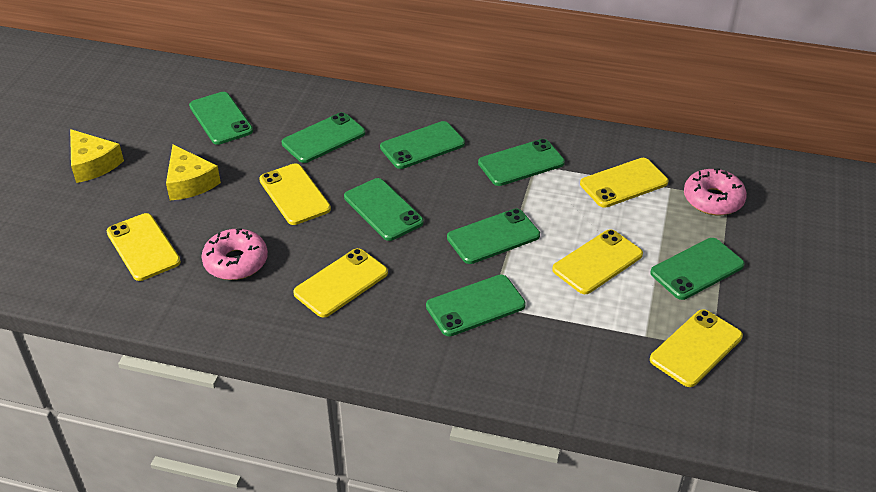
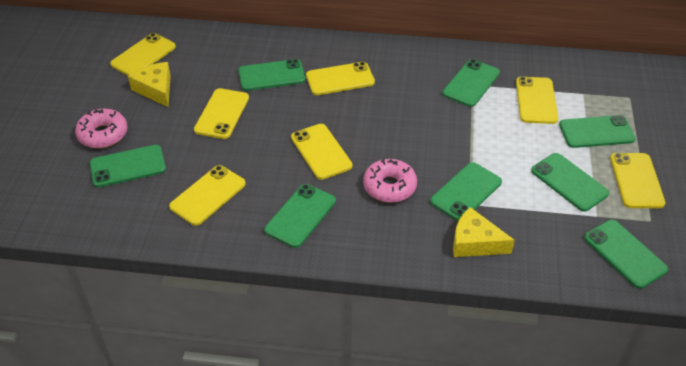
yellow phone: [107,213,181,281] [259,163,331,225] [293,248,388,318] [552,229,643,294] [580,158,668,208] [650,309,743,387] = 6 -> [110,33,176,76] [169,165,246,226] [194,88,249,139] [291,124,352,180] [306,62,375,95] [516,76,558,124] [610,153,666,208] = 7

